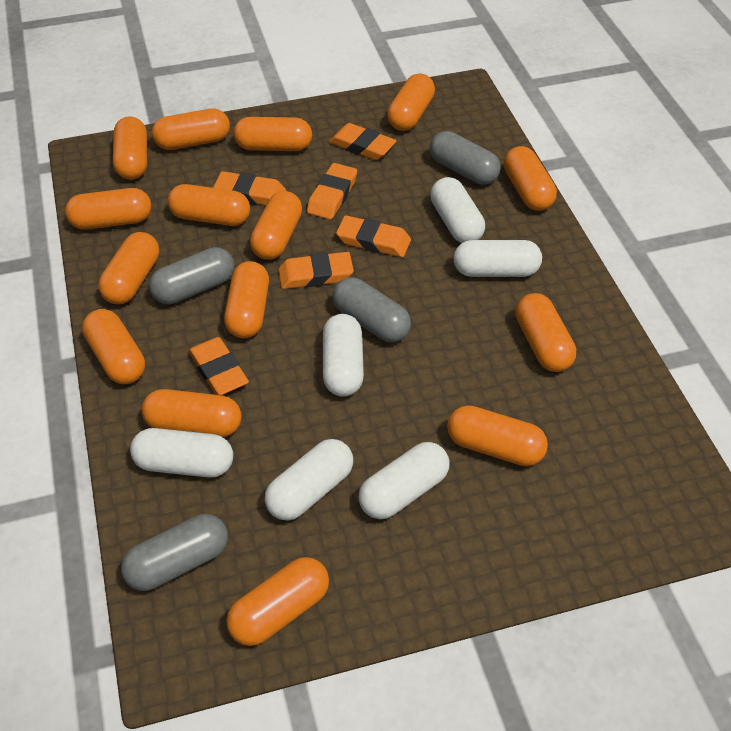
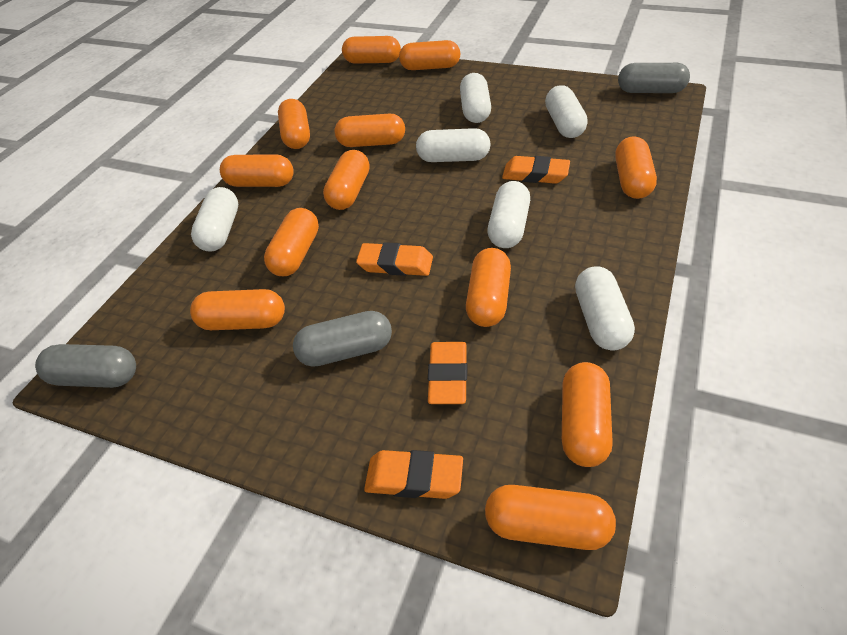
grey capsule: [121,514,228,591] [149,247,234,304] [332,277,411,342] [430,131,501,185] = 4 -> [35,344,136,388] [293,311,392,367] [618,63,690,93] = 3
orange capsule: [65,188,151,230] [82,309,145,384] [99,232,159,304] [113,116,147,180] [142,389,242,437] [152,109,230,150] [168,184,250,226] [224,261,269,338] [226,557,329,646] [234,117,312,151] [250,191,302,260] [387,73,435,131] [447,405,548,466] [504,146,557,211] [515,293,576,372] = 15 -> [190,289,285,330] [220,155,294,187] [264,208,319,276] [278,99,310,149] [323,150,370,210] [335,113,405,147] [342,36,401,64] [399,40,460,70] [466,248,511,327] [485,485,616,550] [562,362,613,467] [615,136,657,199] = 12
orange eraser: [188,337,249,395] [213,171,286,205] [278,252,354,289] [307,163,357,220] [329,123,396,160] [336,215,411,257] = 6 -> [356,242,433,276] [364,450,463,499] [428,342,467,404] [502,156,570,184] = 4

